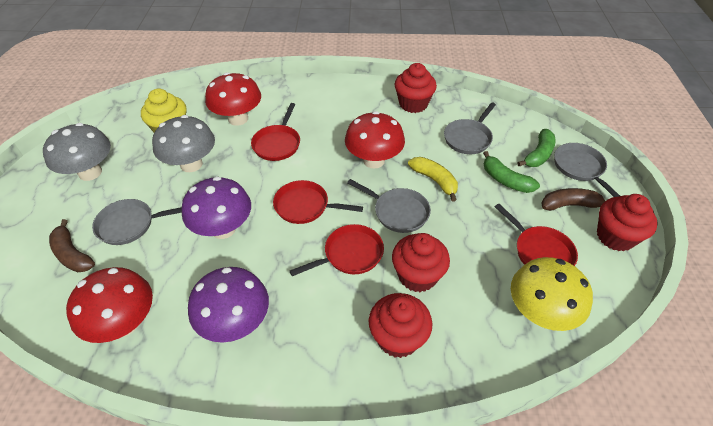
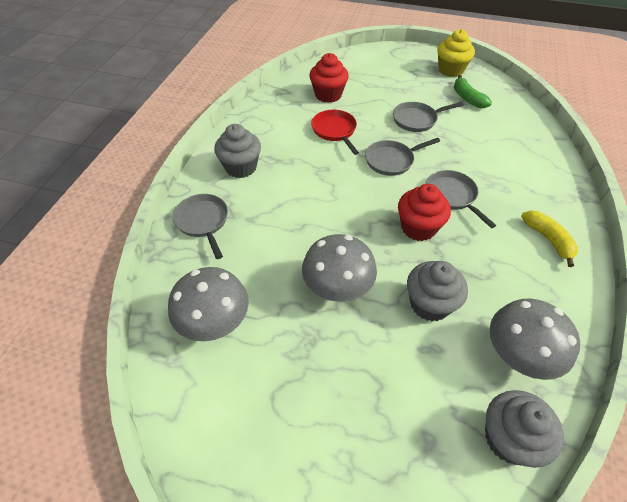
brown banana: [49,219,95,272] [541,188,605,211] = 2 -> none = 0
green banana: [483,151,540,193] [517,129,555,167] = 2 -> [454,75,492,108] = 1
grey cupcake: none = 0 -> [214,124,261,178] [407,261,468,321] [485,390,564,468] = 3
grey mushroom: [43,123,111,181] [152,115,215,172] = 2 -> [168,267,249,341] [302,234,377,302] [490,299,580,380] = 3
purple mushroom: [182,177,251,239] [188,267,269,343] = 2 -> none = 0
red cupcake: [369,293,432,358] [392,233,450,292] [395,63,437,113] [597,194,658,251] = 4 -> [309,53,349,103] [398,184,451,241] = 2
red mushroom: [66,267,153,343] [205,72,261,126] [345,111,405,169] = 3 -> none = 0
red pan: [251,103,300,161] [273,180,363,224] [290,224,384,276] [495,204,578,266] = 4 -> [311,110,359,155] = 1
yellow mushroom: [511,257,593,331] = 1 -> none = 0

